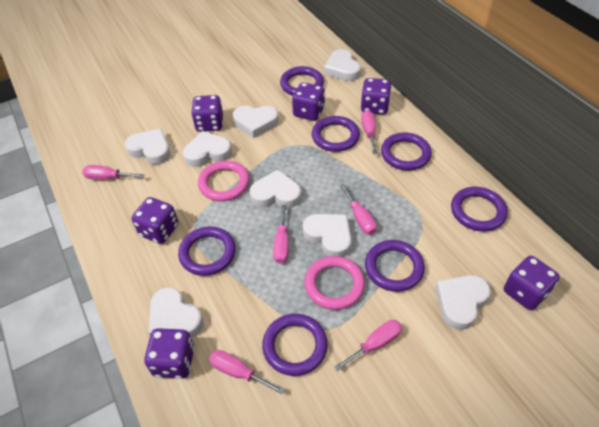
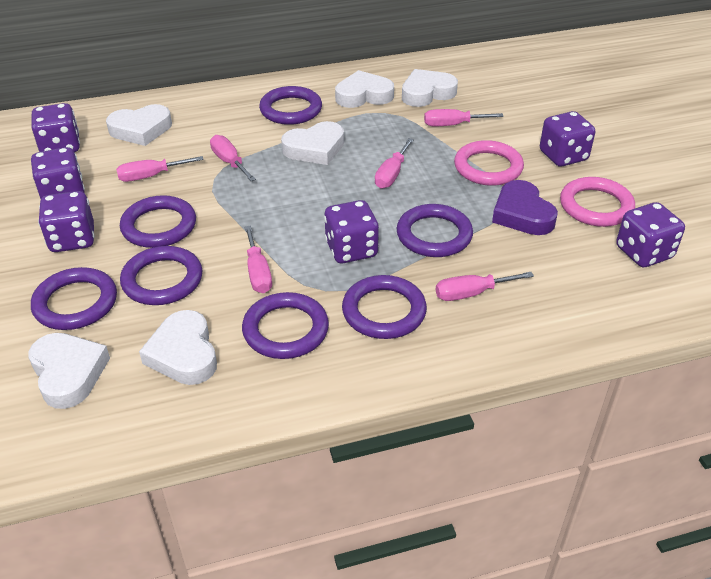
purple heart: none = 0 -> [492,180,558,235] = 1
white heart: [125,129,170,165] [148,287,203,338] [183,131,232,167] [233,105,279,138] [250,170,301,208] [303,214,351,257] [324,49,361,81] [435,275,491,330] = 8 -> [28,333,110,409] [106,104,172,146] [139,310,217,385] [281,121,344,165] [335,70,394,108] [402,69,458,107] = 6

